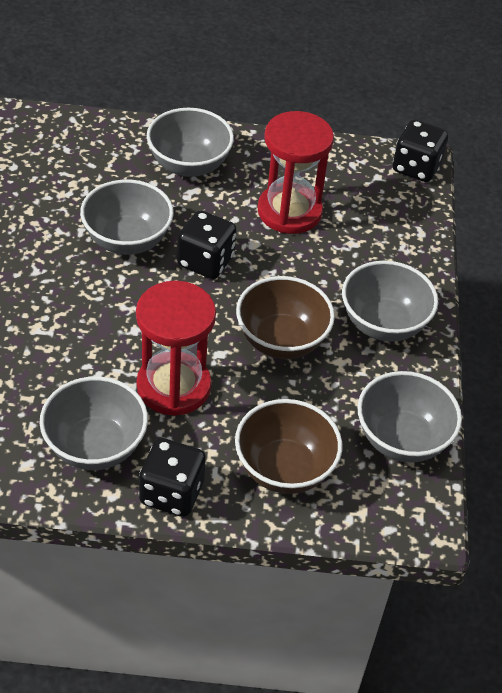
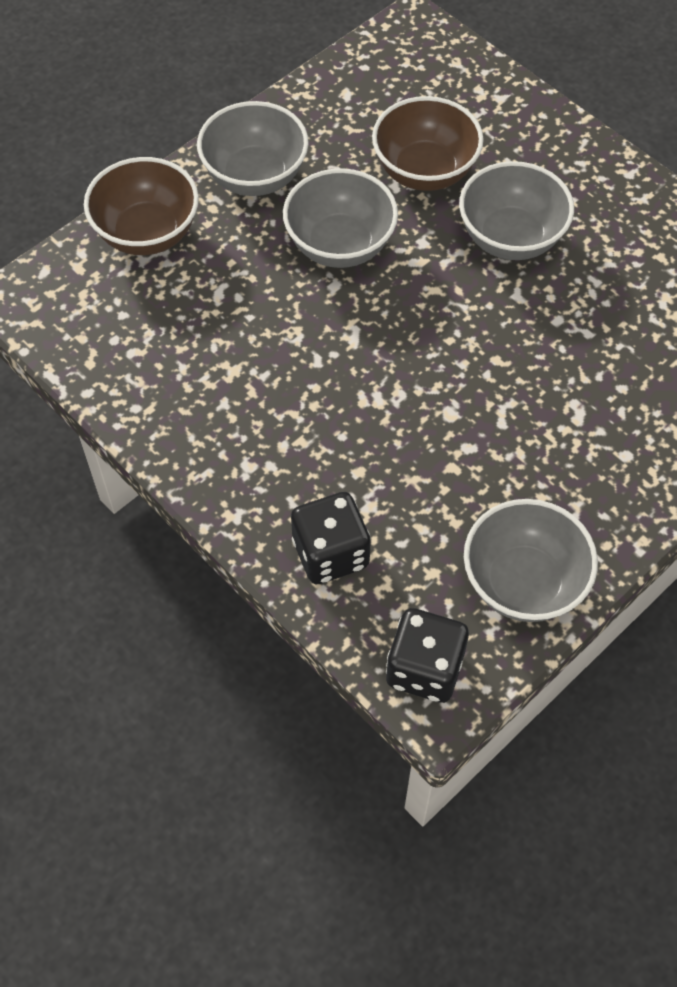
black dice: [139,438,206,517] [177,210,237,279] [393,120,448,182] = 3 -> [291,492,371,584] [386,608,469,703] = 2
grey bowl: [39,376,148,470] [80,180,174,255] [147,108,234,177] [342,261,438,342] [357,371,462,463] = 5 -> [197,101,309,196] [283,168,398,268] [459,161,574,260] [464,499,598,622] = 4
red hourglass: [136,281,216,416] [258,111,334,234] = 2 -> none = 0

